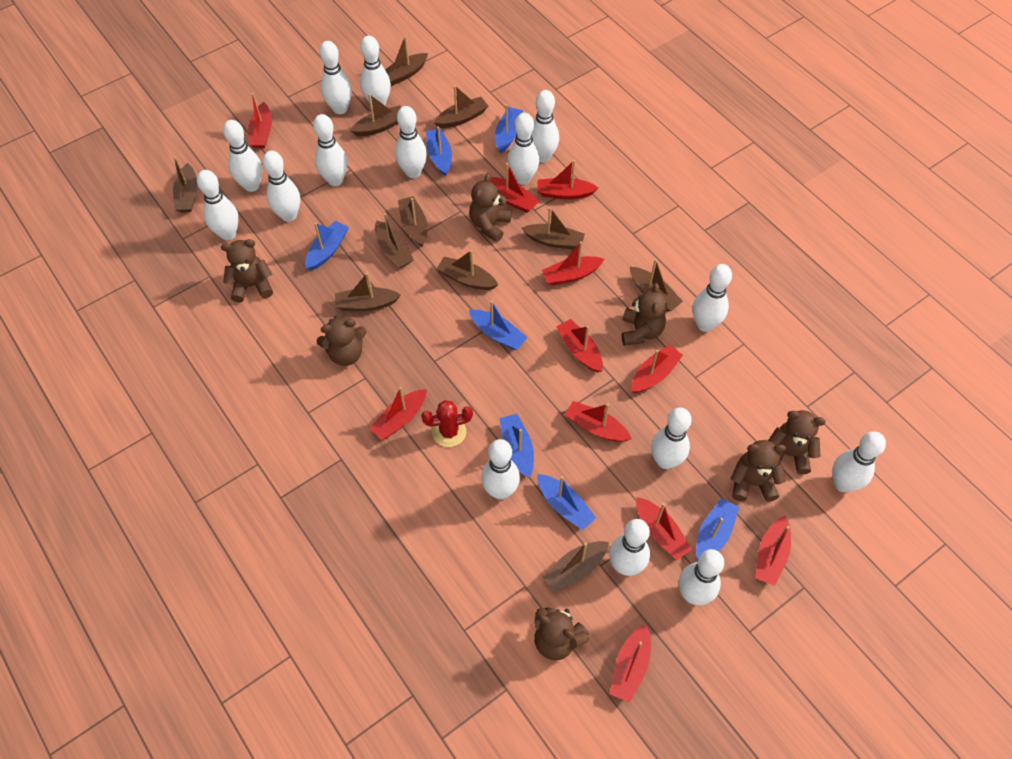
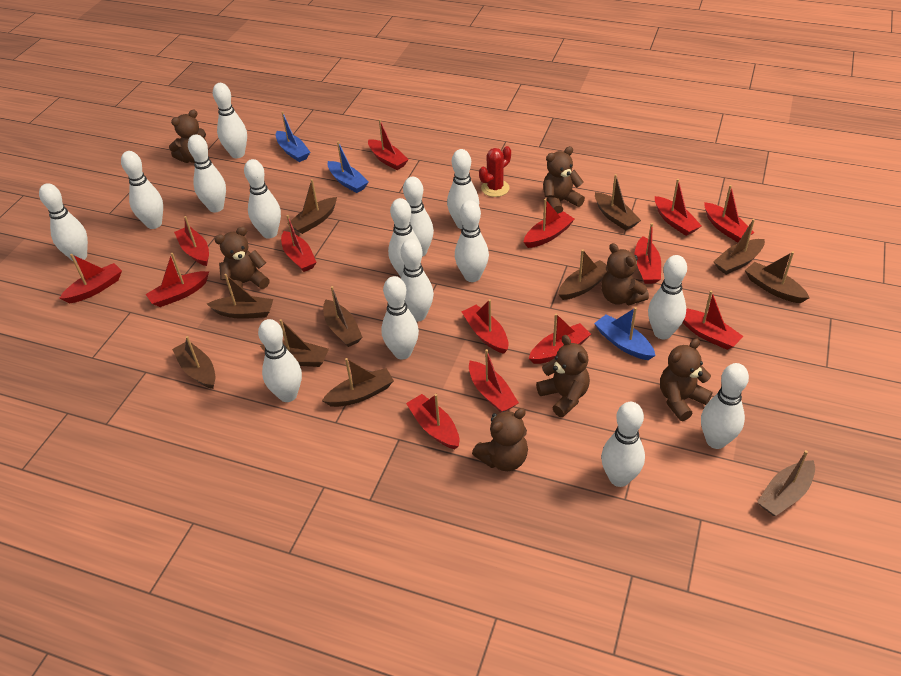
blue boat: [305,221,349,271] [426,127,452,176] [469,300,528,350] [495,104,523,153] [500,414,534,478] [537,474,596,530] [696,498,739,560] = 7 -> [276,111,310,162] [328,141,368,193] [594,307,656,360] = 3
red boat: [248,93,272,148] [369,387,427,440] [490,163,539,213] [537,160,598,200] [542,241,604,285] [557,319,603,372] [565,401,632,442] [610,624,651,703] [631,344,683,393] [636,497,692,560] [755,516,791,586] = 11 -> [59,254,122,303] [146,253,209,307] [174,216,209,266] [281,215,317,272] [368,119,409,170] [406,394,459,449] [462,299,509,354] [469,349,519,412] [524,199,575,248] [529,314,591,364] [634,223,661,284] [655,179,702,236] [683,291,744,350] [705,185,754,243] = 14

